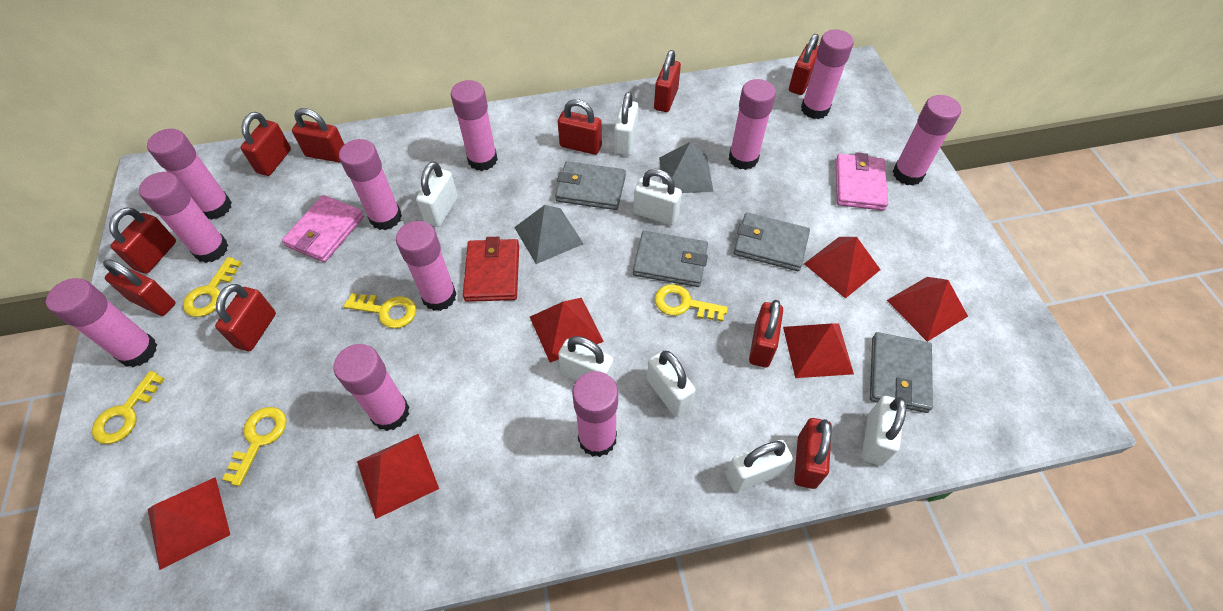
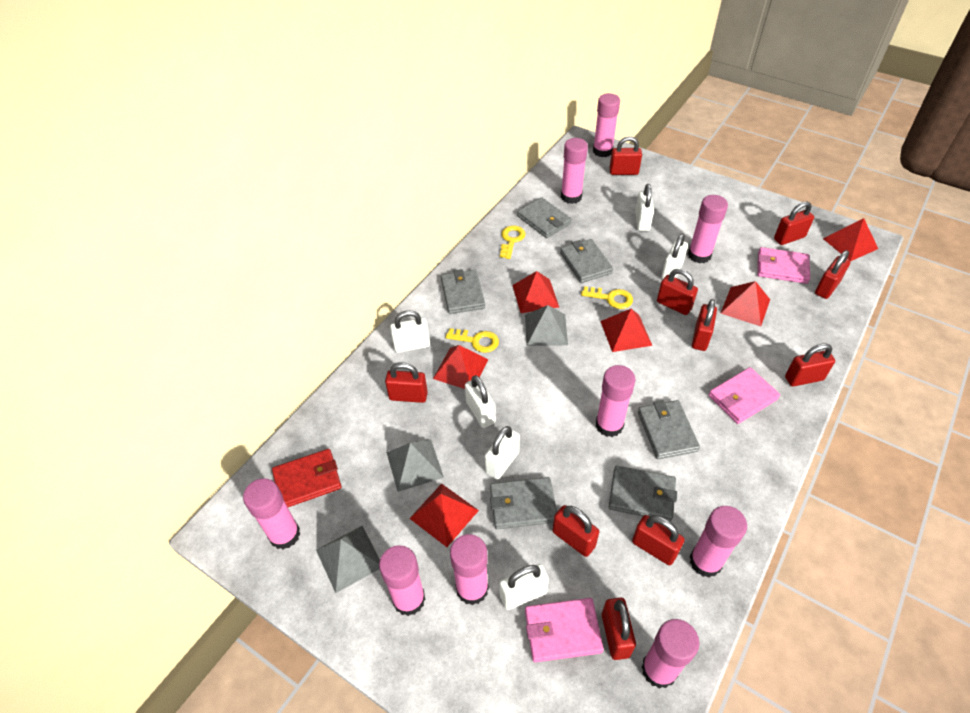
grey pyramid: [514,205,584,264] [659,142,714,193] = 2 -> [316,526,380,593] [386,439,444,492] [525,305,568,346] = 3
grey wallet: [555,161,626,210] [633,231,708,287] [734,213,810,271] [870,332,933,413] = 4 -> [441,269,485,314] [490,477,557,529] [517,197,572,238] [560,239,613,283] [609,466,677,522] [638,400,700,459] = 6
pink glue stick: [46,278,157,367] [139,172,228,263] [147,129,232,220] [334,344,410,431] [339,139,402,230] [396,221,457,311] [451,80,498,171] [572,371,618,457] [729,79,776,170] [801,29,854,119] [892,95,961,186] = 11 -> [243,478,300,550] [379,545,425,616] [450,534,489,605] [561,138,588,204] [593,93,620,157] [596,365,636,437] [642,619,699,688] [688,195,728,263] [690,506,747,578] = 9
pink wallet: [282,195,364,262] [835,153,888,211] = 2 -> [525,598,604,662] [709,367,780,424] [758,247,810,284] = 3
white padlock: [416,161,458,227] [558,336,614,381] [615,92,639,155] [634,169,682,225] [647,351,696,417] [726,440,793,492] [862,396,907,466] = 7 -> [390,310,430,353] [465,375,496,428] [485,426,520,479] [500,564,549,610] [635,184,654,231] [661,234,688,280] = 6
yellow key: [92,371,165,444] [183,257,242,317] [222,407,287,486] [344,293,417,329] [655,284,728,322] = 5 -> [446,328,499,353] [500,225,526,259] [581,286,633,309] = 3

